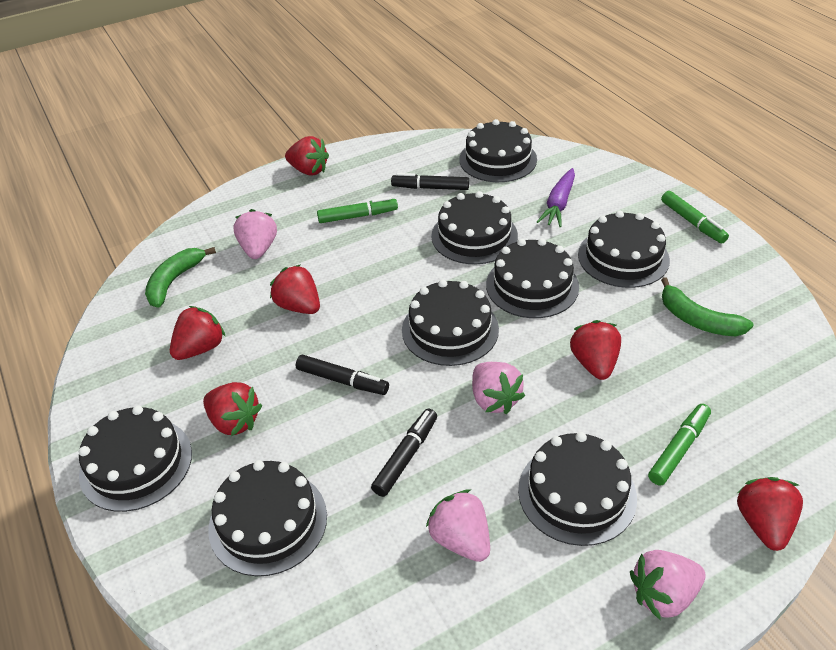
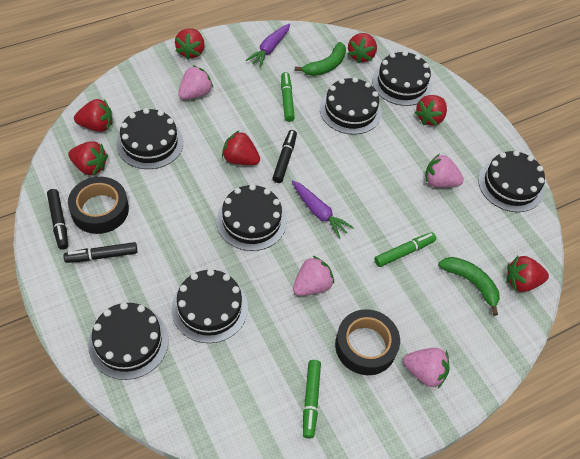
black cake: [79,405,192,512] [208,460,327,576] [402,280,499,366] [431,191,518,264] [459,119,537,182] [486,238,579,318] [518,432,637,546] [578,211,670,288] = 8 -> [88,302,169,380] [116,108,183,169] [171,269,248,343] [217,184,287,251] [320,77,382,135] [372,51,432,106] [478,150,545,212] = 7
black tape: none = 0 -> [68,177,129,234] [335,309,400,375] = 2
purple carrot: [537,168,575,227] = 1 -> [246,23,290,68] [292,180,354,239] = 2
red strawberry: [170,306,226,360] [203,382,262,436] [270,264,320,314] [285,136,329,176] [570,320,621,380] [737,477,803,551] = 6 -> [68,141,108,176] [74,99,113,132] [175,28,205,60] [222,130,260,165] [348,33,377,63] [414,95,447,126] [507,256,549,292] = 7

